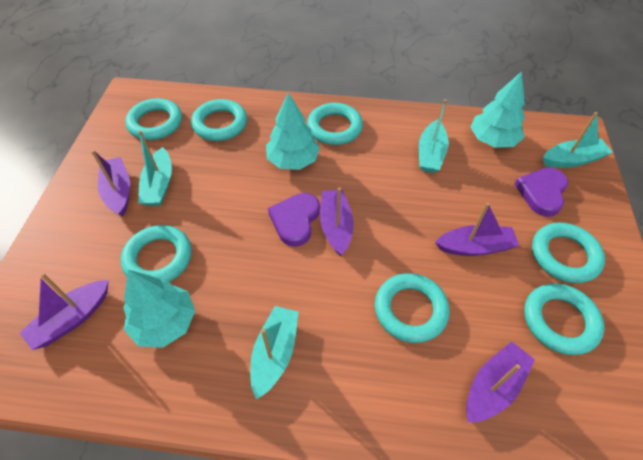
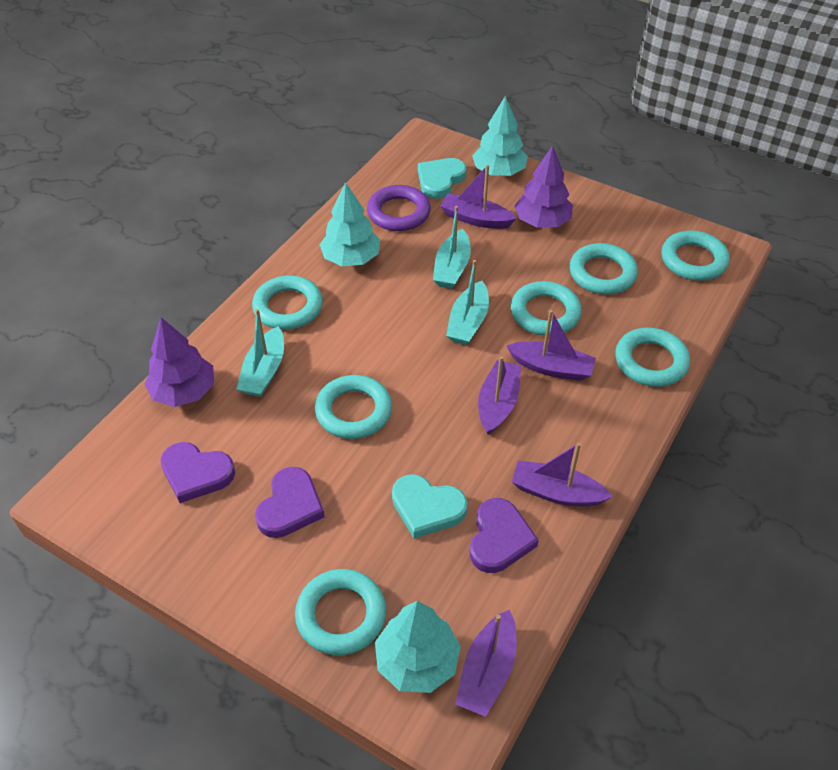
purple heart: [268,193,320,247] [514,168,568,217] = 2 -> [160,442,235,503] [255,467,325,538] [470,498,539,573] = 3
purple ring: none = 0 -> [367,185,431,231] = 1
purple tree: none = 0 -> [144,318,214,407] [515,145,573,228] = 2
turquoise boat: [138,130,172,206] [250,306,299,399] [419,99,449,173] [543,112,613,168] = 4 -> [236,309,284,397] [433,206,471,289] [446,260,489,345] = 3
turquoise heart: none = 0 -> [392,474,468,539] [418,158,466,199] = 2

